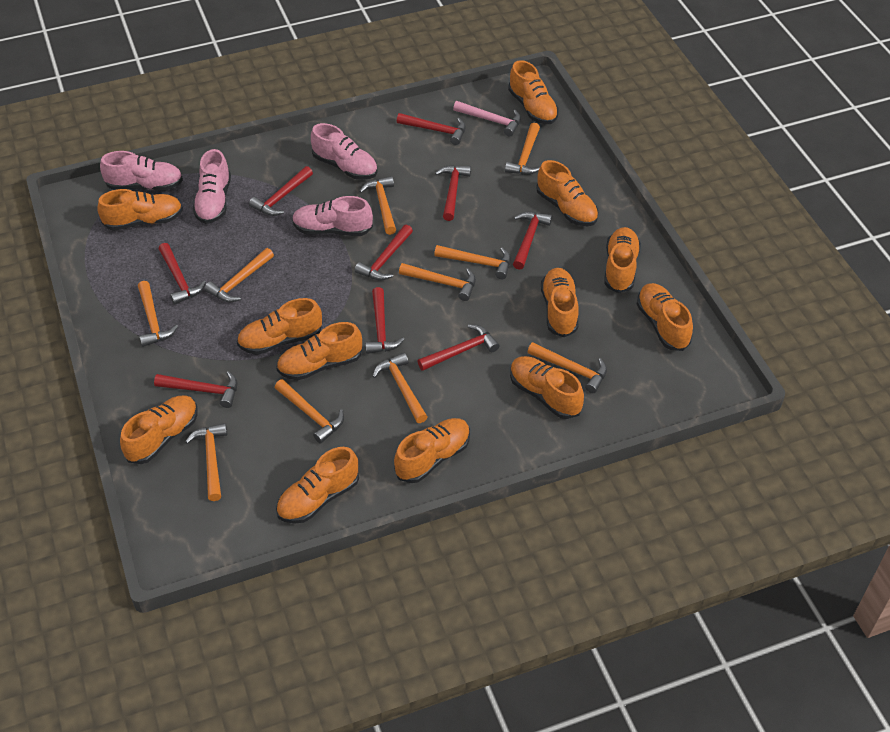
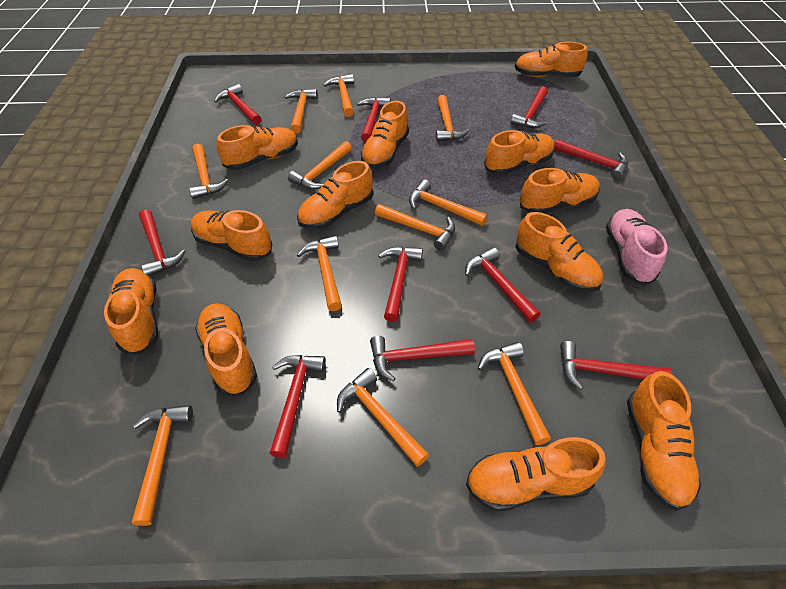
orange hammer: [138,281,178,347] [185,423,227,501] [204,248,274,302] [275,379,344,444] [359,176,396,235] [372,353,427,423] [399,263,476,301] [434,245,511,279] [505,123,540,175] [528,342,607,393] = 10 -> [132,405,193,526] [189,144,229,199] [285,89,318,133] [288,141,352,190] [297,235,342,311] [324,74,354,117] [337,368,429,467] [375,204,455,251] [409,180,488,226] [436,95,470,141] [478,342,551,445] = 11
pink hammer: [453,101,521,137] = 1 -> none = 0
pink shoe: [100,151,183,191] [193,149,231,224] [292,196,373,236] [311,123,377,180] = 4 -> [606,209,668,285] = 1
red hammer: [154,371,237,408] [159,243,206,305] [249,166,313,216] [355,224,413,280] [365,287,405,354] [397,113,466,145] [418,324,499,371] [435,165,471,221] [513,212,552,270] = 9 -> [139,209,186,276] [214,84,262,125] [269,355,326,458] [357,97,391,142] [370,336,475,382] [378,247,423,322] [465,247,541,322] [511,87,548,128] [554,139,628,180] [560,341,673,390] = 10

